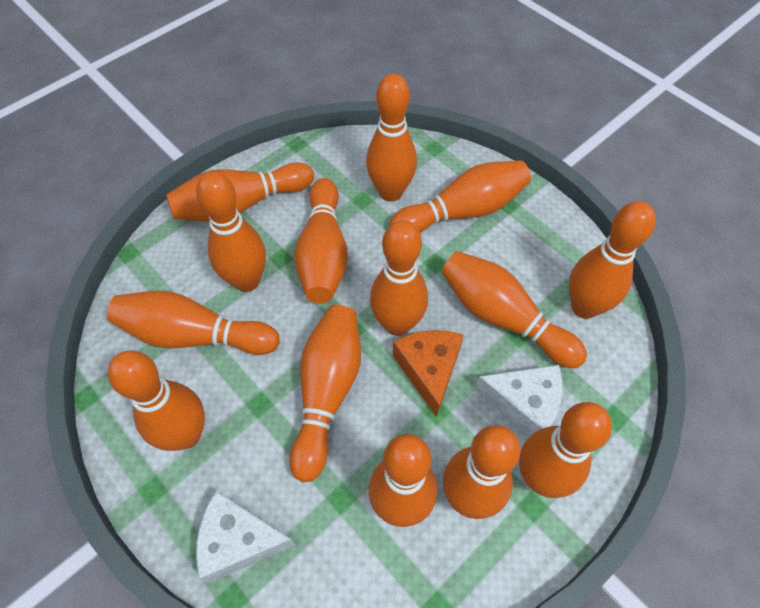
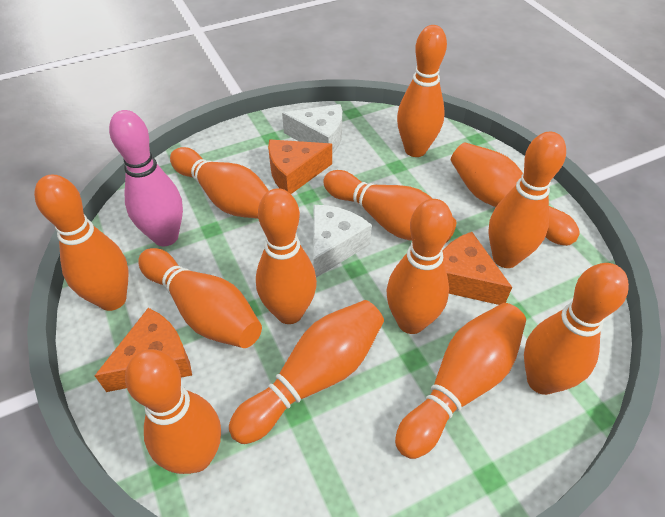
orange bowling pin: [107,290,280,355] [108,351,205,451] [166,162,314,222] [196,171,266,292] [289,305,361,482] [294,178,348,303] [366,73,417,202] [368,434,437,527] [370,220,428,336] [390,160,531,233] [441,251,587,368] [443,425,520,519] [519,402,612,498] [569,201,656,319] = 14 -> [34,175,129,311] [125,349,221,474] [138,248,262,348] [170,147,269,219] [229,300,384,444] [256,188,317,324] [323,170,456,243] [386,199,453,334] [395,303,526,459] [397,25,447,157] [451,142,580,246] [488,131,566,268] [524,263,629,395] = 13
orange cheese: [393,330,464,417] = 1 -> [95,308,192,392] [268,140,332,194] [442,232,512,305] = 3
pink bowling pin: none = 0 -> [109,110,183,246] = 1

